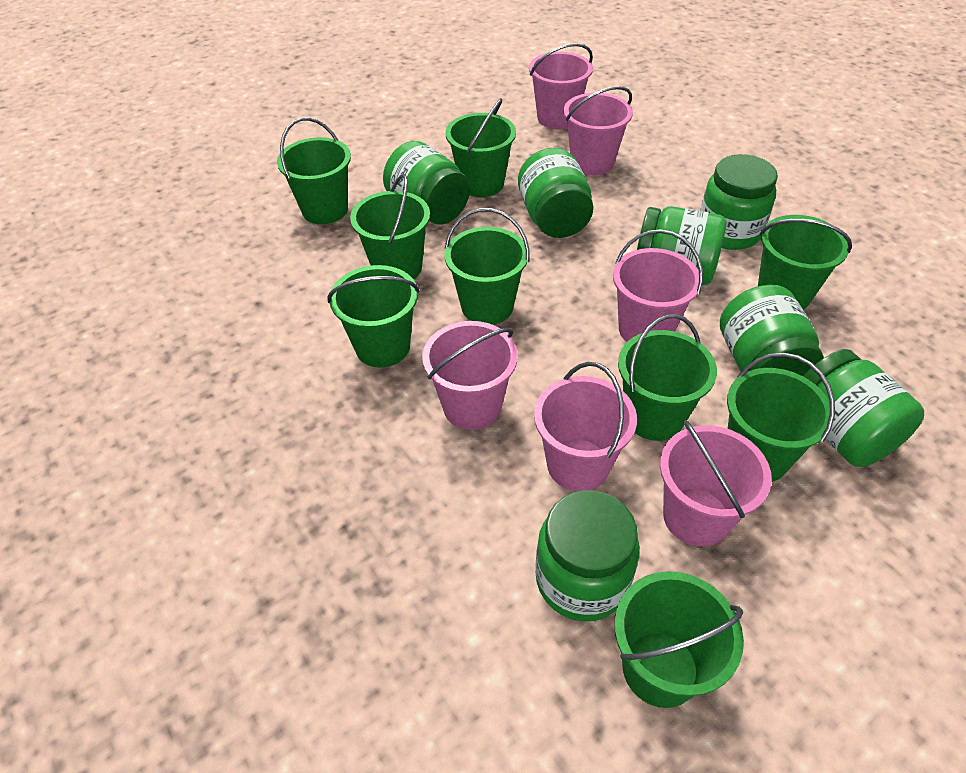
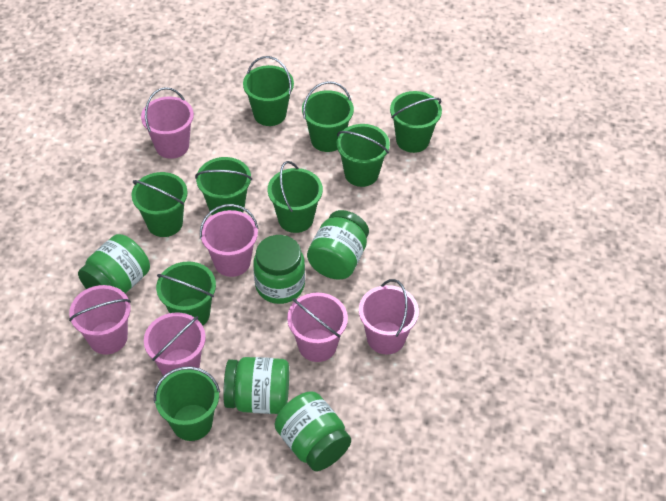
green jar: [383,141,470,225] [518,148,593,238] [535,490,640,622] [637,206,726,285] [700,154,778,250] [720,285,824,376] [803,349,924,467] = 7 -> [78,234,150,294] [223,357,289,414] [253,235,305,304] [275,392,351,471] [307,210,369,279] = 5

